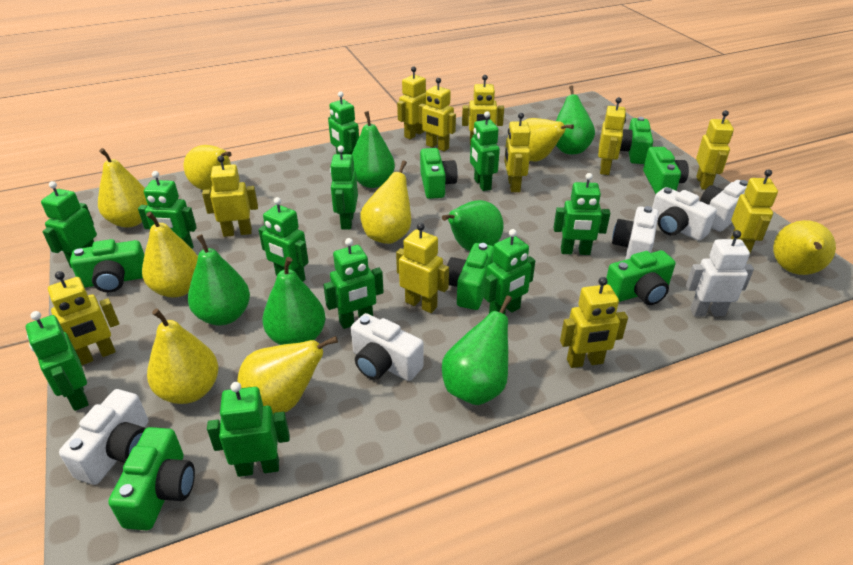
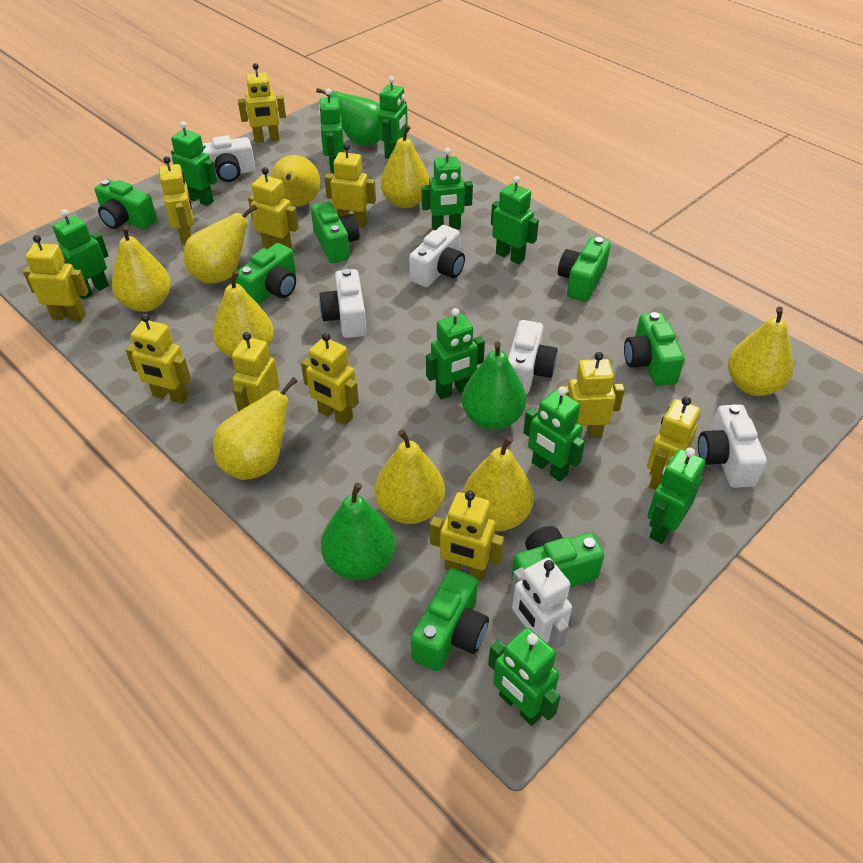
green pear: [188,234,250,325] [263,257,326,345] [352,111,395,188] [442,200,504,251] [442,295,512,405] [556,85,595,155] = 6 -> [316,88,381,146] [321,483,395,580] [462,342,526,430] = 3
green robot: [26,311,89,411] [41,181,97,268] [138,171,197,249] [207,382,289,477] [258,197,309,282] [323,238,384,329] [328,91,359,155] [330,146,358,229] [470,111,500,191] [484,229,535,315] [553,173,610,255] = 11 -> [52,209,109,300] [171,121,217,206] [319,88,344,173] [378,76,408,159] [422,148,473,230] [426,308,485,399] [488,628,561,726] [491,176,539,264] [523,387,585,481] [647,448,705,544] = 10
yellow pear: [98,148,148,228] [142,212,198,297] [147,309,219,404] [184,145,231,190] [237,336,338,414] [360,161,411,244] [524,118,574,162] [773,220,836,275] = 8 -> [112,225,171,312] [184,204,257,284] [213,270,274,358] [213,377,298,480] [270,155,320,207] [375,429,445,524] [381,125,429,208] [463,436,534,531] [728,307,794,396] = 9

